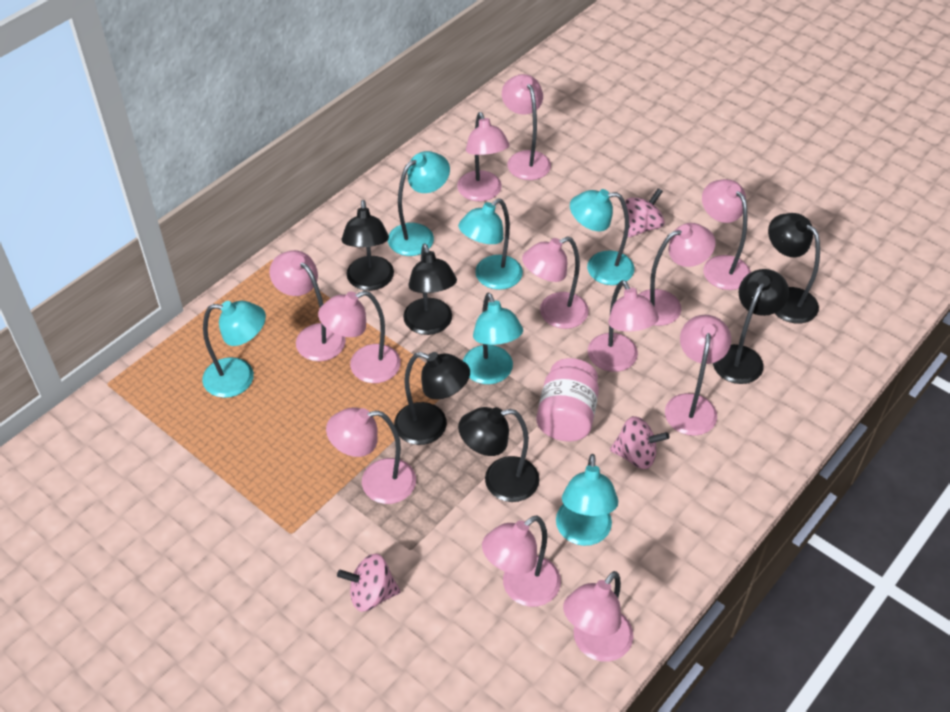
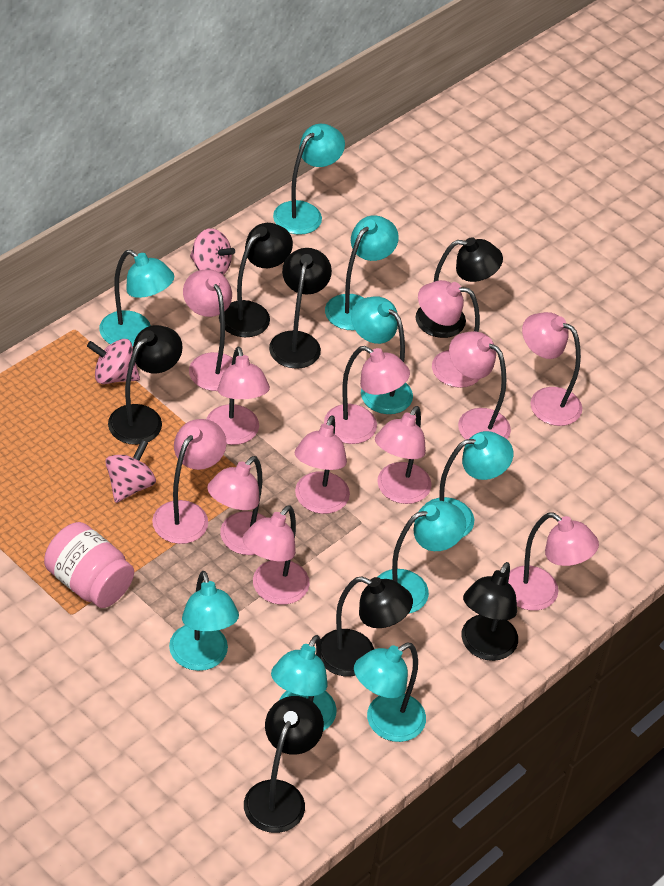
black lamp: [342,200,394,291] [394,352,470,445] [403,244,457,335] [458,407,540,502] [713,269,789,384] [768,213,820,324] = 6 -> [108,325,183,445] [219,223,293,337] [244,696,324,833] [269,248,332,369] [321,576,413,676] [415,237,503,338] [461,562,518,661] = 7
turquoise lamp: [202,301,266,398] [388,151,450,256] [458,198,523,290] [463,293,523,384] [556,454,618,546] [570,189,634,285] = 6 -> [99,250,174,346] [169,571,239,671] [271,635,337,731] [273,124,345,235] [325,215,399,330] [351,296,413,414] [354,643,426,742] [378,501,466,614] [426,431,513,538] = 9

